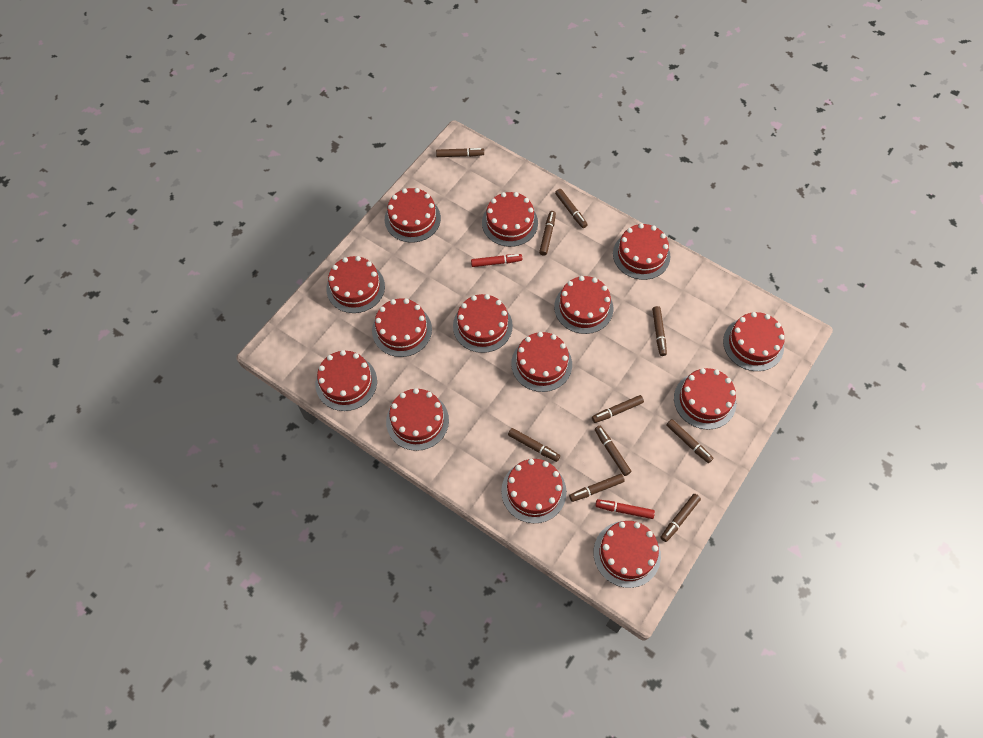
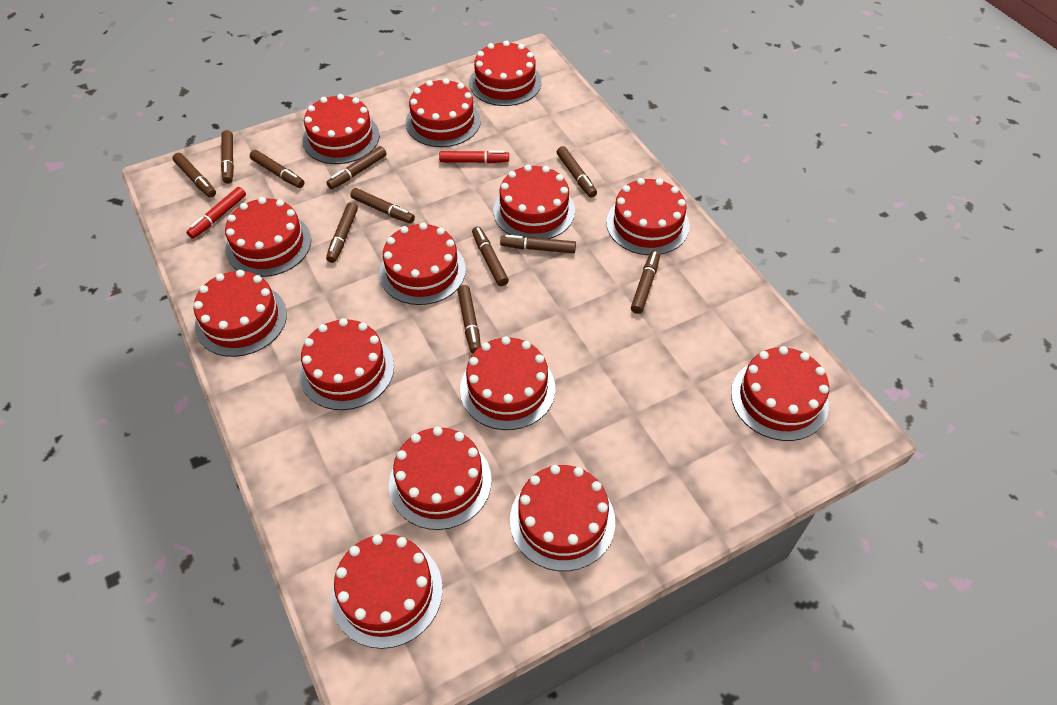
brown marker: [436,148,484,157] [508,428,560,462] [539,211,556,255] [555,189,588,228] [569,474,625,502] [592,395,644,423] [595,426,631,476] [652,306,667,356] [660,494,701,542] [666,419,713,463] = 10 -> [173,153,216,198] [221,130,234,184] [250,150,305,188] [326,146,387,189] [326,202,358,263] [350,188,415,224] [457,285,481,353] [472,227,509,286] [500,235,576,253] [557,146,597,198] [631,250,660,314] = 11

